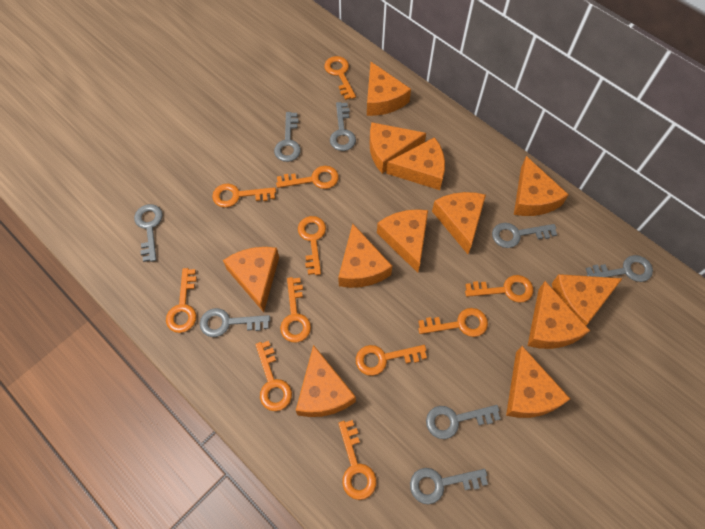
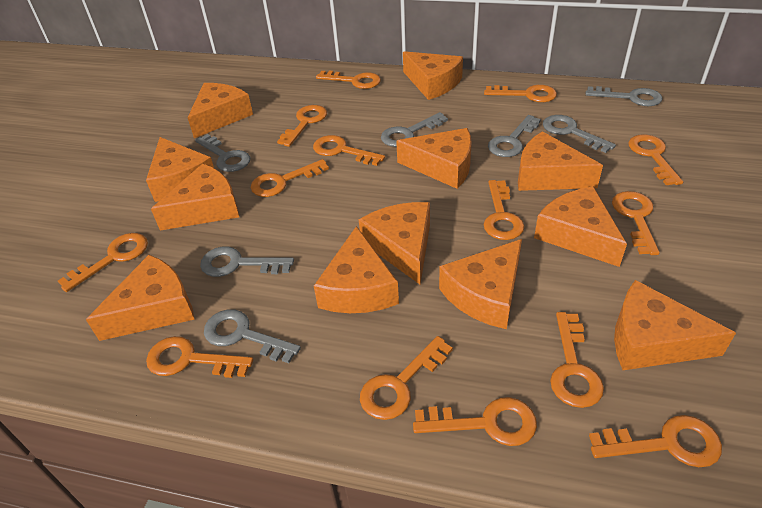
grey key: [134,204,163,262] [200,308,270,337] [274,112,301,162] [330,102,356,151] [410,468,488,504] [426,405,501,439] [492,223,557,248] [586,255,653,282] = 8 -> [195,134,250,172] [200,247,294,277] [204,309,301,363] [381,112,448,147] [488,115,541,157] [543,115,616,153] [586,86,663,106] = 7
orange key: [166,268,197,333] [212,184,276,208] [255,341,292,411] [276,166,339,189] [280,277,311,342] [298,216,326,275] [324,56,356,100] [338,420,377,500] [356,345,427,376] [418,308,488,337] [465,275,533,303] = 11 -> [58,233,148,292] [146,336,253,378] [251,159,329,197] [277,105,327,147] [313,135,385,166] [316,71,381,89] [360,336,453,420] [413,397,537,446] [484,85,557,102] [484,180,524,240] [550,312,604,408] [589,415,722,467] [612,191,660,255] [628,134,683,185] = 14

